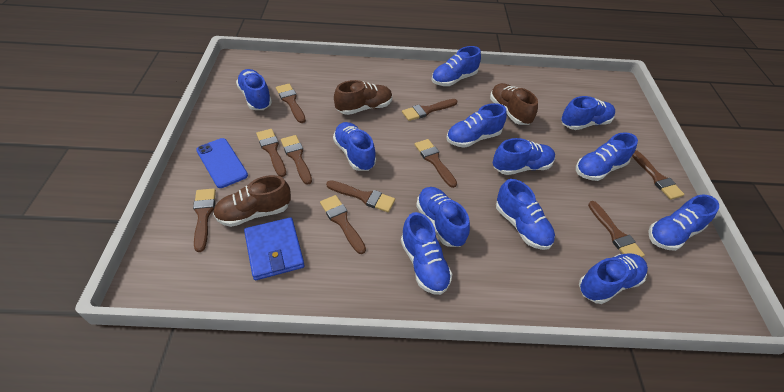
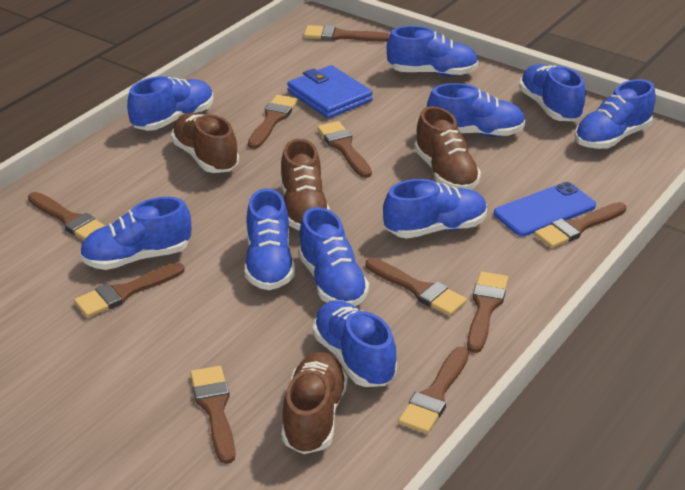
blue shoe: [236,69,272,110] [333,122,376,171] [401,212,452,295] [416,187,470,247] [432,46,481,86] [446,103,507,148] [493,138,555,175] [496,179,555,250] [561,96,615,130] [576,132,638,181] [579,253,648,304] [648,195,719,251] = 12 -> [79,197,191,270] [127,76,213,131] [245,188,295,290] [298,207,369,306] [312,300,397,387] [383,179,487,239] [387,26,478,76] [427,83,526,137] [519,64,585,121] [575,79,656,149] = 10
brown shoe: [213,175,291,227] [334,80,392,115] [490,83,538,125] = 3 -> [171,113,239,173] [281,139,330,231] [282,352,348,454] [414,106,481,190] = 4

